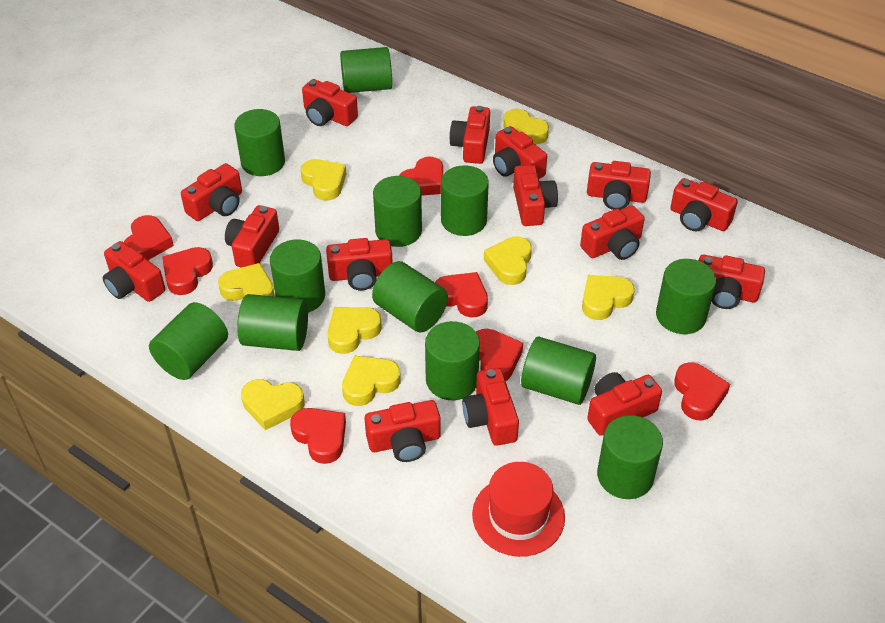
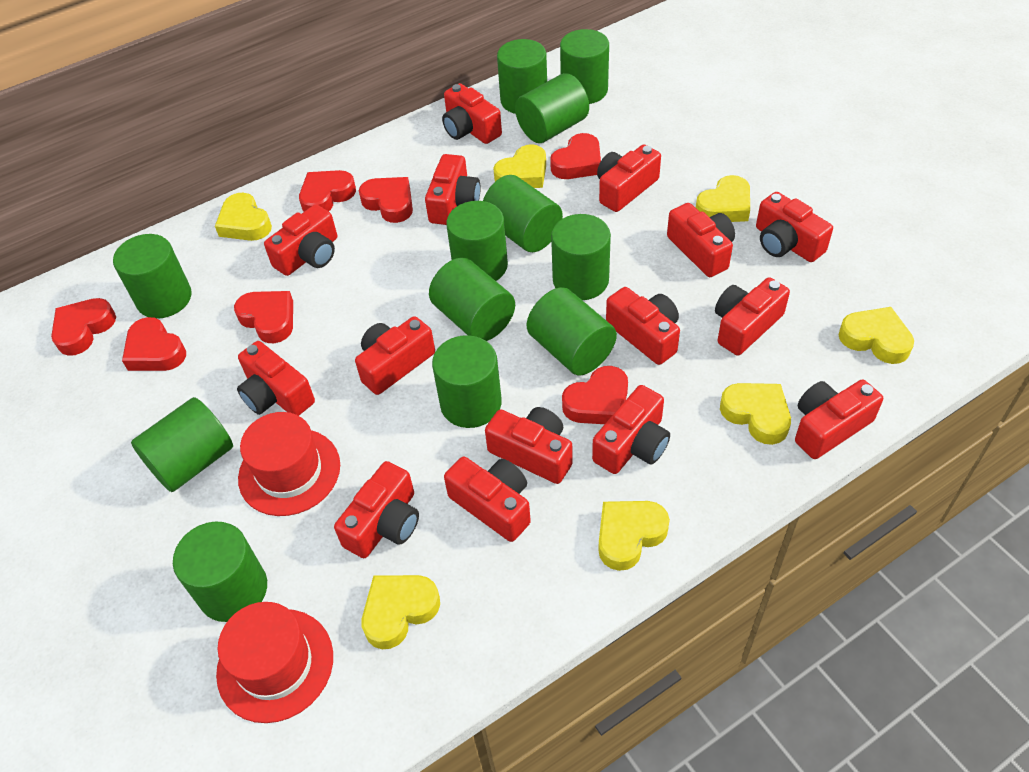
red hat: [472,462,565,557] = 1 -> [216,602,333,723] [238,412,340,516] = 2
yellow heart: [218,263,275,301] [241,379,305,430] [301,159,346,200] [327,307,382,354] [342,356,401,406] [484,236,532,285] [503,109,549,144] [582,275,635,320] = 8 -> [215,193,272,241] [362,575,440,649] [493,144,546,188] [598,501,670,571] [696,175,750,222] [720,383,791,445] [839,307,914,364] = 7

